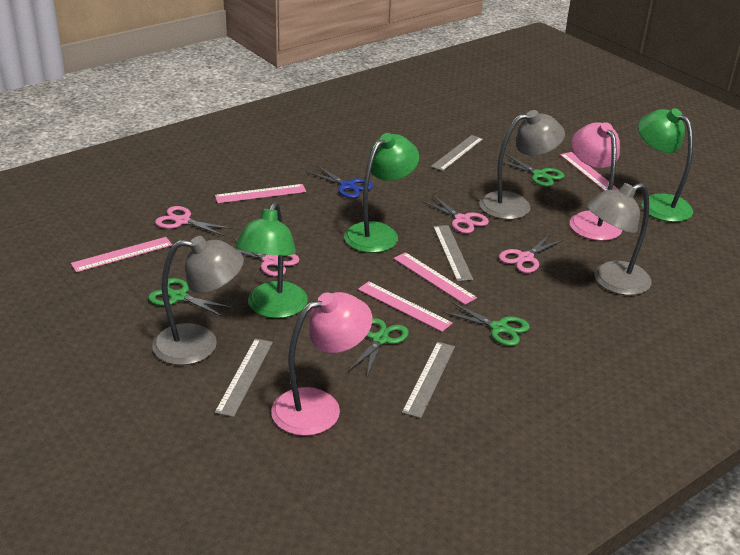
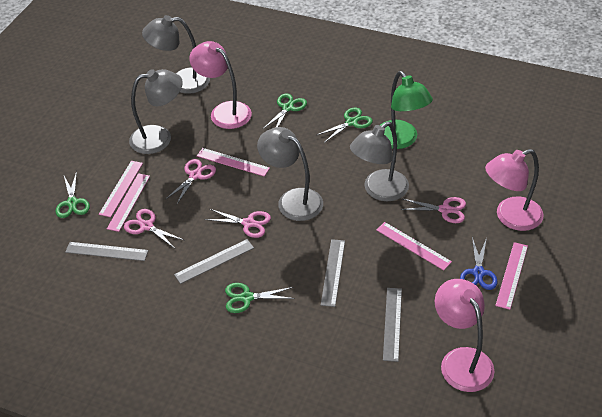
green lamp: [236,202,308,318] [344,133,419,253] [638,108,693,222] = 3 -> [380,71,433,149] = 1
grey lamp: [152,236,244,365] [480,110,565,220] [587,183,652,295] = 3 -> [129,69,183,154] [142,15,210,94] [257,127,323,221] [350,122,409,201] = 4
pink lamp: [271,292,372,436] [570,122,622,241] = 2 -> [189,41,252,129] [435,279,494,392] [485,149,544,231] = 3

